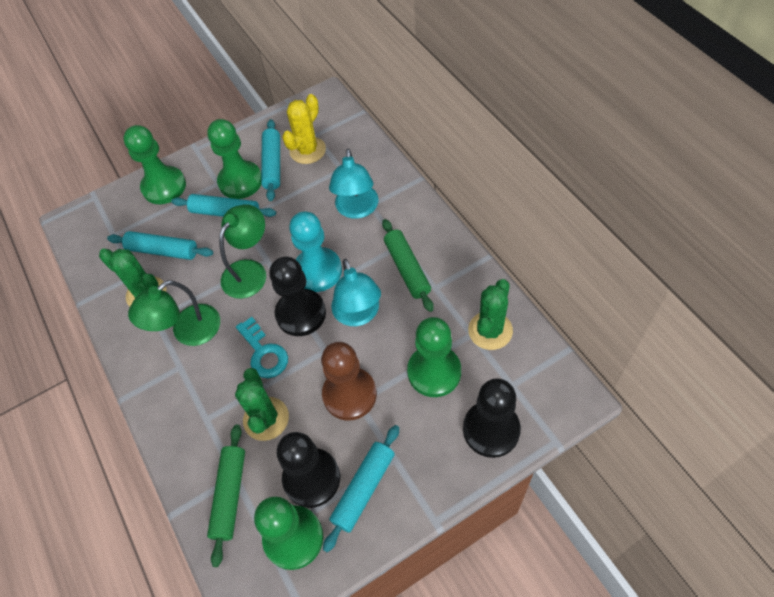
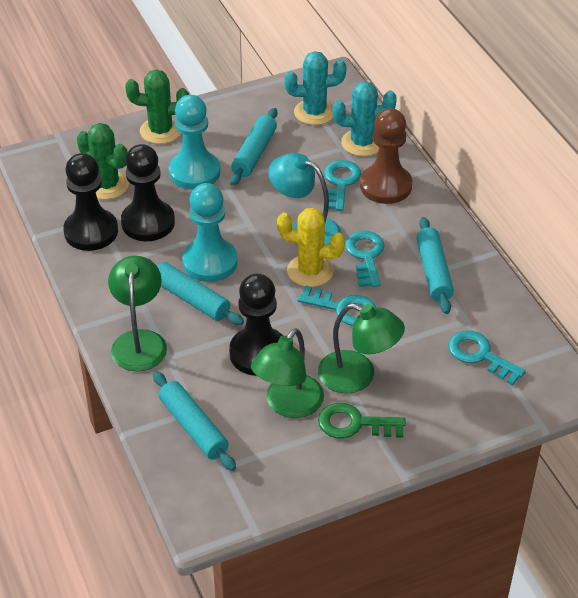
green cactus: [99,249,166,307] [235,368,289,441] [468,279,513,350] = 3 -> [77,123,129,200] [125,69,189,144] = 2
green key: none = 0 -> [318,403,406,439] = 1
green lamp: [128,280,220,346] [219,204,266,299] = 2 -> [108,256,167,371] [251,328,324,418] [318,303,405,393] = 3
green pawn: [123,125,186,204] [207,119,261,199] [254,497,323,570] [407,317,461,397] = 4 -> none = 0
green rolling pin: [207,424,245,567] [382,219,434,312] = 2 -> none = 0
turquoise cactus: none = 0 -> [284,51,347,125] [332,81,397,156] = 2
turquoise key: [236,317,288,378] = 1 -> [298,286,376,326] [324,160,361,211] [345,231,385,287] [448,330,526,386] = 4
turquoise lamp: [329,148,379,219] [331,259,381,326] = 2 -> [268,153,341,246] = 1
turquoise pawn: [289,212,342,292] = 1 -> [169,95,221,190] [182,183,238,282] = 2

